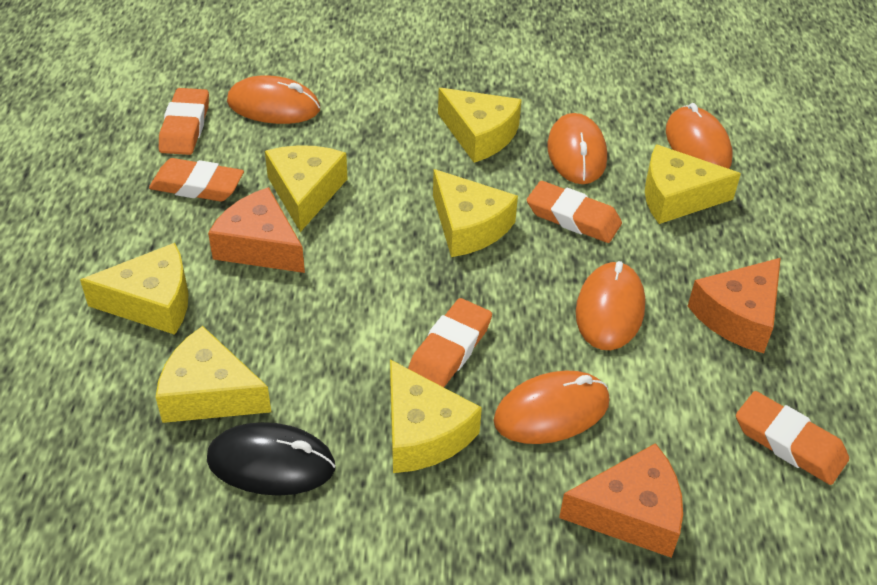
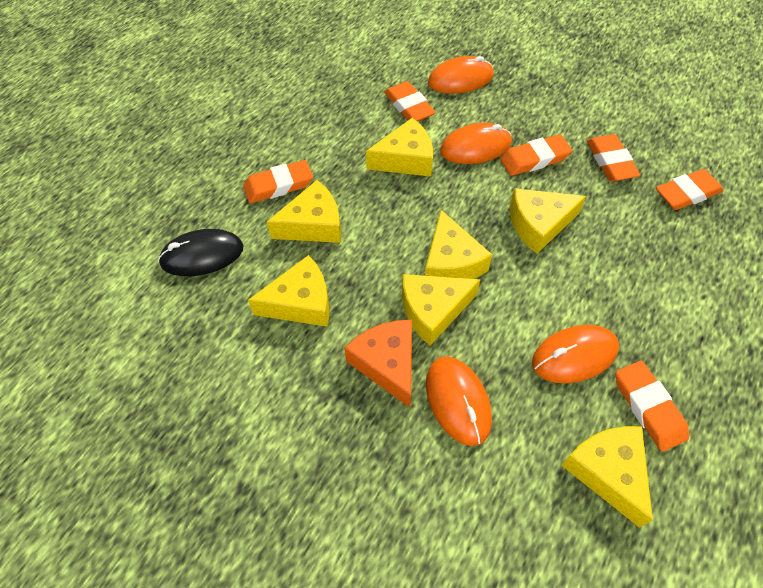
orange cheese: [208,187,305,273] [559,443,683,558] [688,258,781,353] = 3 -> [344,320,412,408] = 1
orange eraser: [149,158,244,202] [159,88,209,155] [408,298,492,387] [527,181,622,243] [736,391,849,485] = 5 -> [243,160,313,203] [384,81,436,122] [500,134,572,176] [587,134,640,181] [616,361,689,452] [656,169,723,210] = 6
orange mouse: [227,75,320,124] [493,371,610,444] [547,113,607,184] [576,261,645,350] [666,103,732,169] = 5 -> [426,356,492,446] [428,56,494,94] [440,123,512,164] [532,325,619,383] = 4

